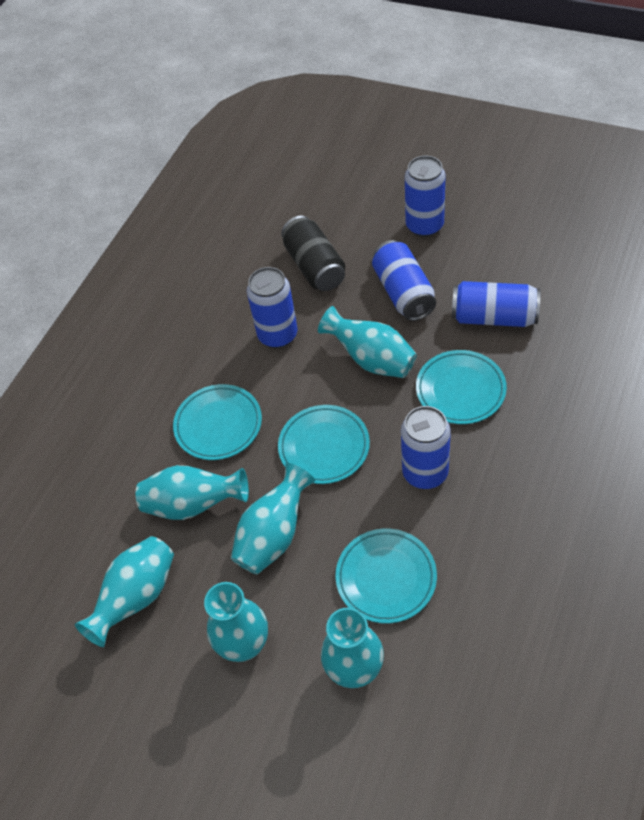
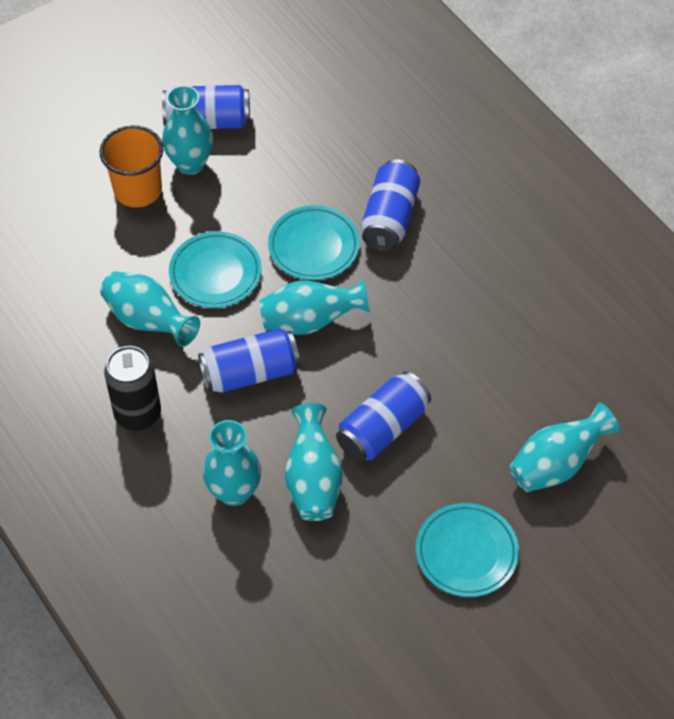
blue can: [247,267,298,348] [372,240,436,321] [401,406,451,489] [405,156,446,237] [452,281,541,327] = 5 -> [162,85,250,129] [198,328,300,393] [336,371,431,462] [361,159,420,251] = 4
orange cup: none = 0 -> [99,125,163,208] = 1
turquoise plate: [173,384,262,460] [278,405,370,484] [335,529,437,624] [416,350,507,424] = 4 -> [169,232,262,308] [268,205,360,280] [416,503,519,597] = 3

